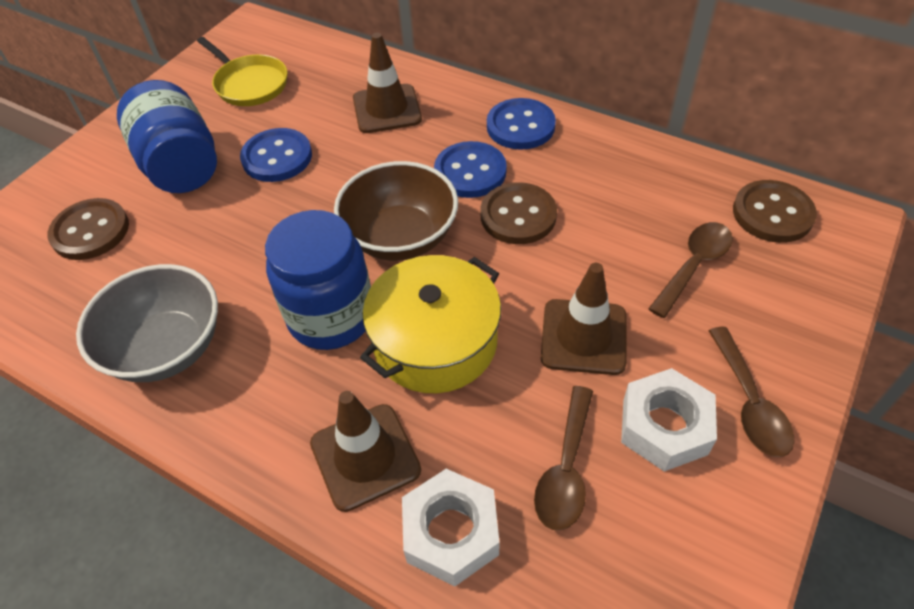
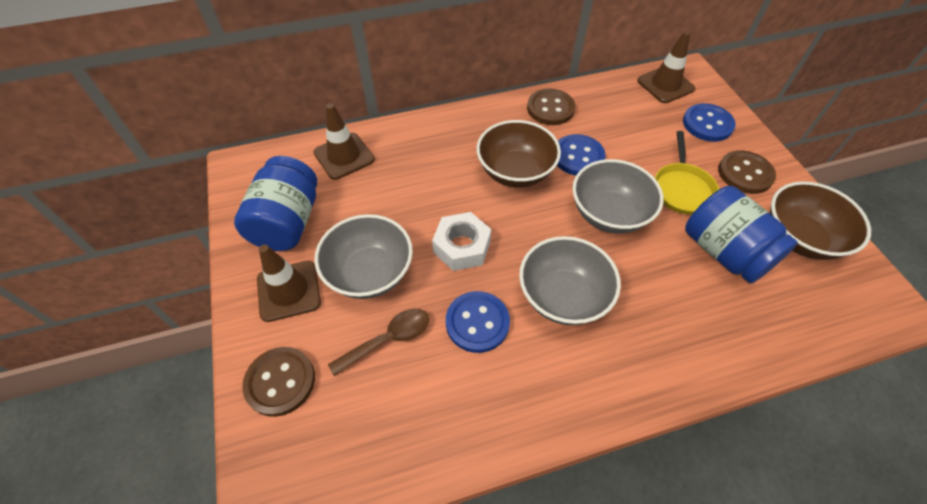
brown bowl: [334,161,458,261] = 1 -> [476,120,561,188] [770,181,871,260] = 2
brown spoon: [534,386,593,530] [648,222,733,318] [709,327,795,457] = 3 -> [328,309,429,376] = 1
grey bowl: [76,264,218,382] = 1 -> [314,214,413,299] [519,236,621,325] [572,159,664,234] = 3
white nut: [402,469,500,586] [621,368,717,472] = 2 -> [432,212,491,271] = 1
yellow pot: [360,255,501,393] = 1 -> none = 0

